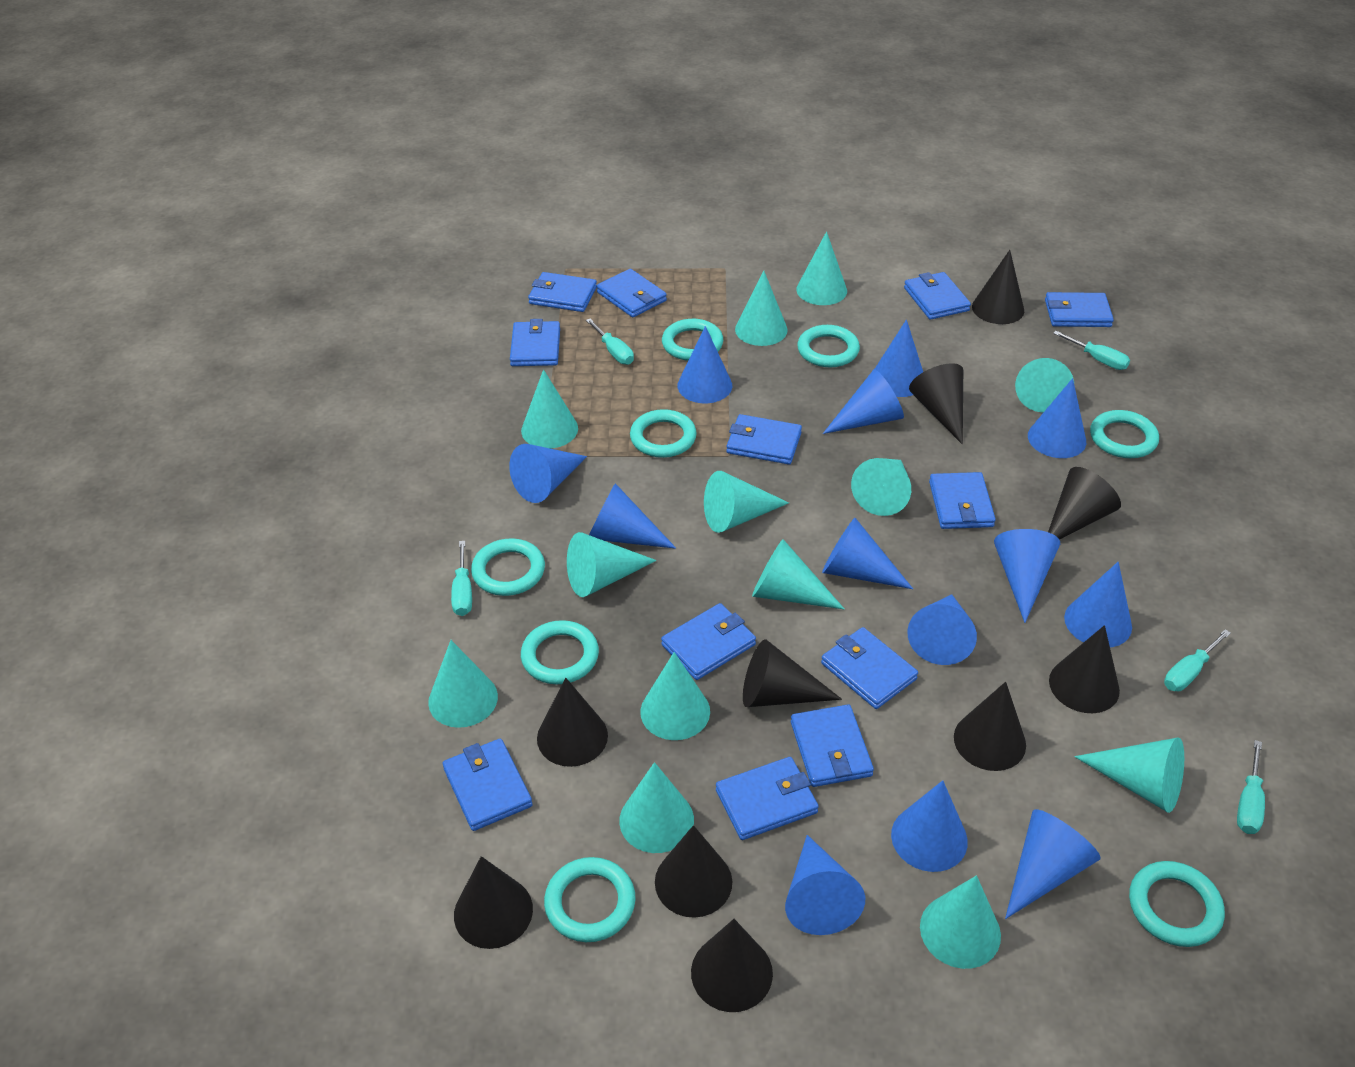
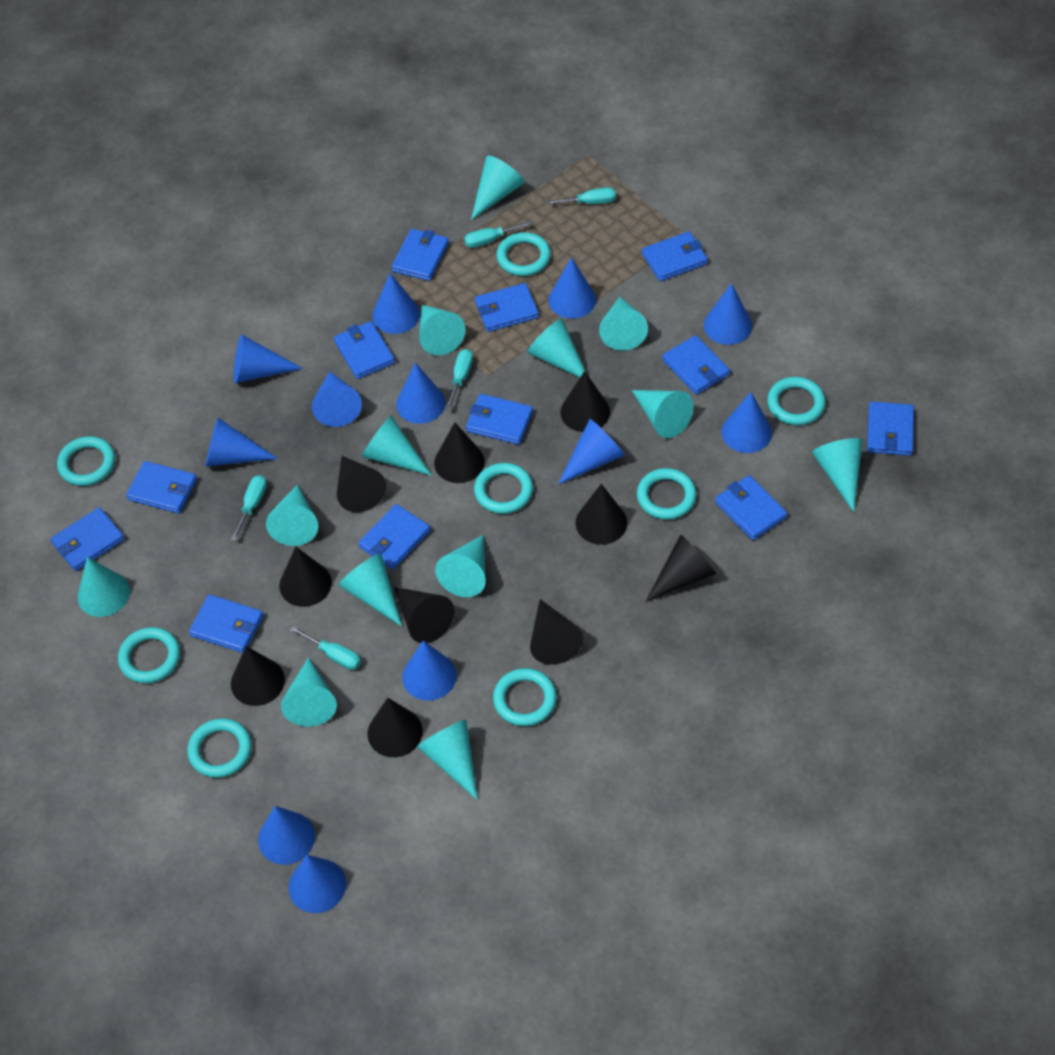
blue cone: [509,444,587,503] [589,483,676,549] [678,326,732,403] [785,835,865,935] [822,518,913,589] [823,369,904,434] [875,320,923,397] [891,780,968,872] [907,594,977,665] [994,529,1060,623] [1005,809,1101,919] [1028,378,1086,458] [1064,562,1132,647] = 13 -> [205,418,278,466] [234,334,303,383] [258,806,315,865] [288,855,346,913] [312,371,362,427] [372,273,420,334] [396,363,446,424] [402,640,457,700] [549,257,596,319] [558,419,625,484] [704,283,752,345] [721,392,772,453] = 12

